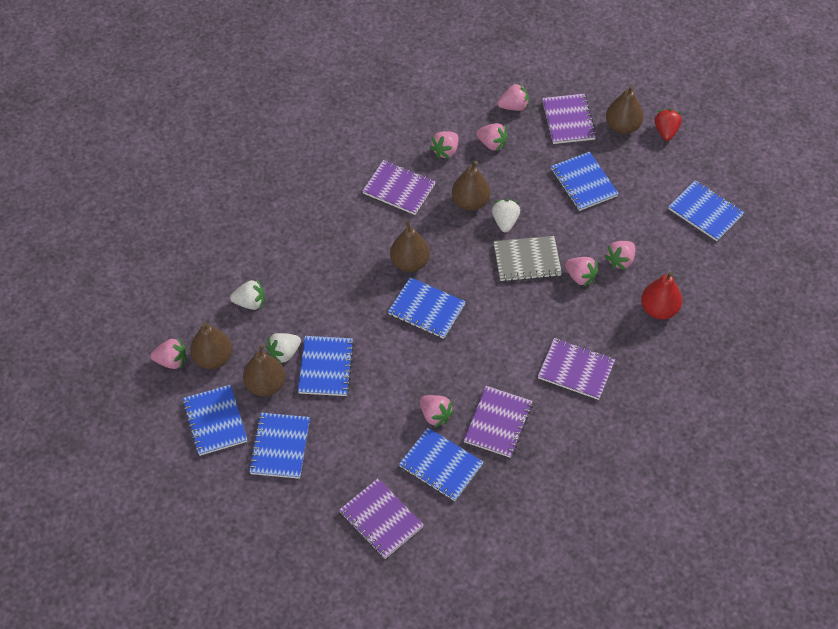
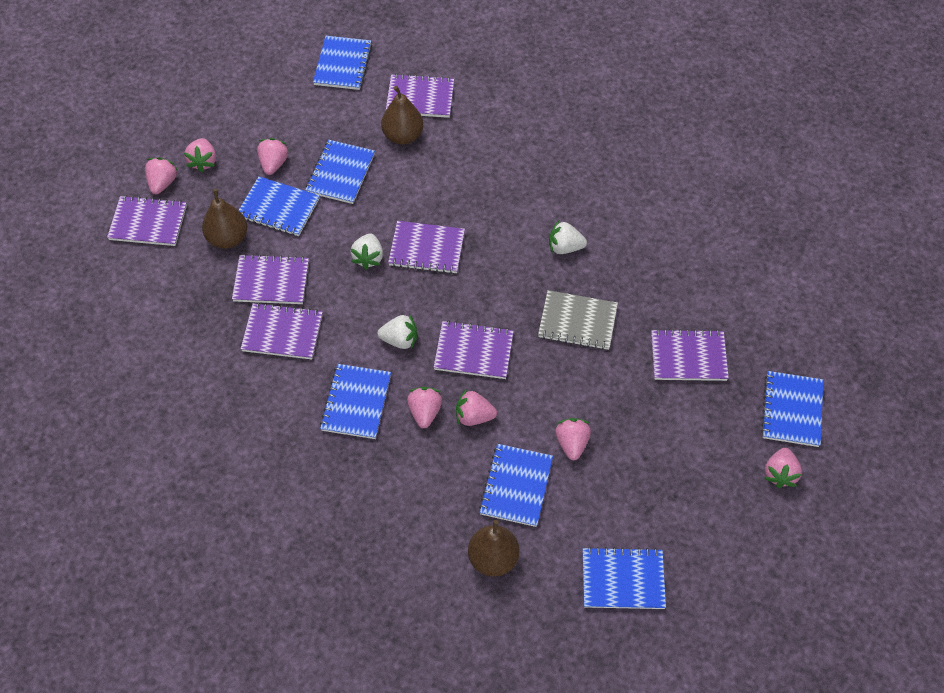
brown pear: [190,322,232,369] [243,344,285,396] [390,220,430,272] [452,161,490,211] [606,85,644,134] = 5 -> [202,189,247,249] [381,86,423,145] [468,520,519,577] = 3
purple notebook: [339,478,424,559] [362,160,436,215] [464,386,533,458] [538,338,615,400] [542,94,596,144] = 5 -> [107,195,187,246] [232,254,309,304] [241,302,323,359] [386,74,454,118] [388,221,465,274] [433,320,514,379] [651,329,729,381] = 7
red pear: [641,272,682,320] = 1 -> none = 0
red strawberry: [655,109,682,141] = 1 -> none = 0

